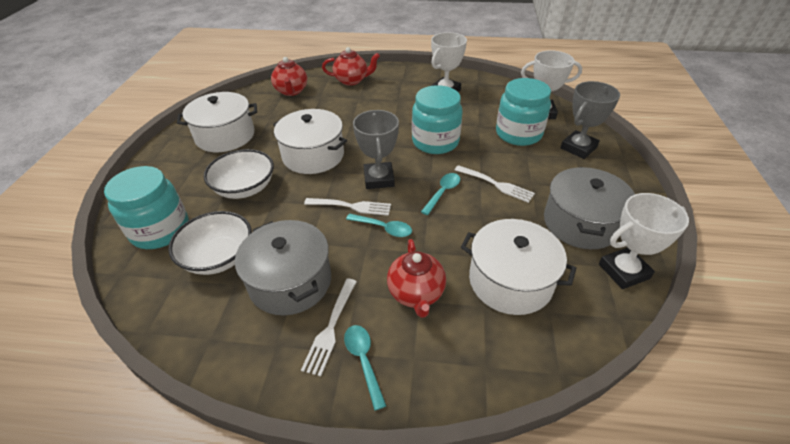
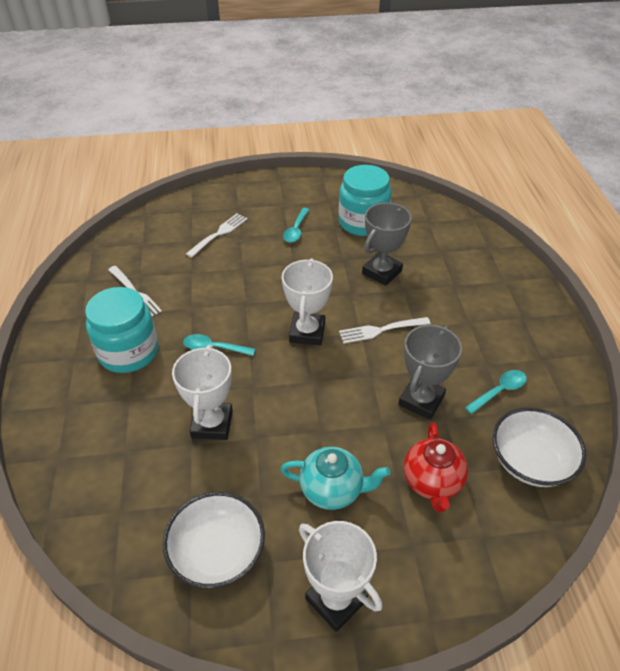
grey pot: [235,220,331,316] [544,167,635,249] = 2 -> none = 0
red teapot: [271,57,307,96] [322,47,380,86] [387,239,446,318] = 3 -> [404,422,468,513] = 1
turquoise jar: [104,166,189,249] [412,85,462,154] [496,78,551,146] = 3 -> [85,287,158,373] [339,165,391,236] = 2
turquoise teapot: none = 0 -> [281,447,390,510] = 1
white pot: [177,92,257,152] [273,109,347,174] [461,219,576,315] = 3 -> none = 0

